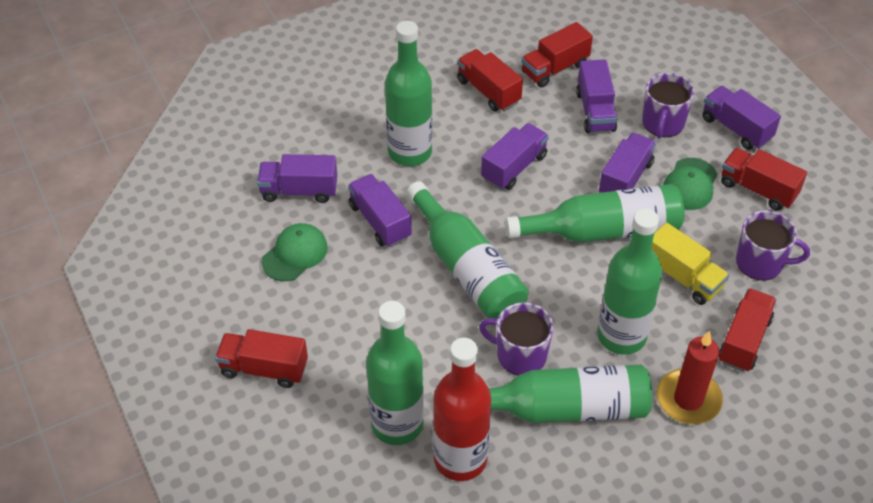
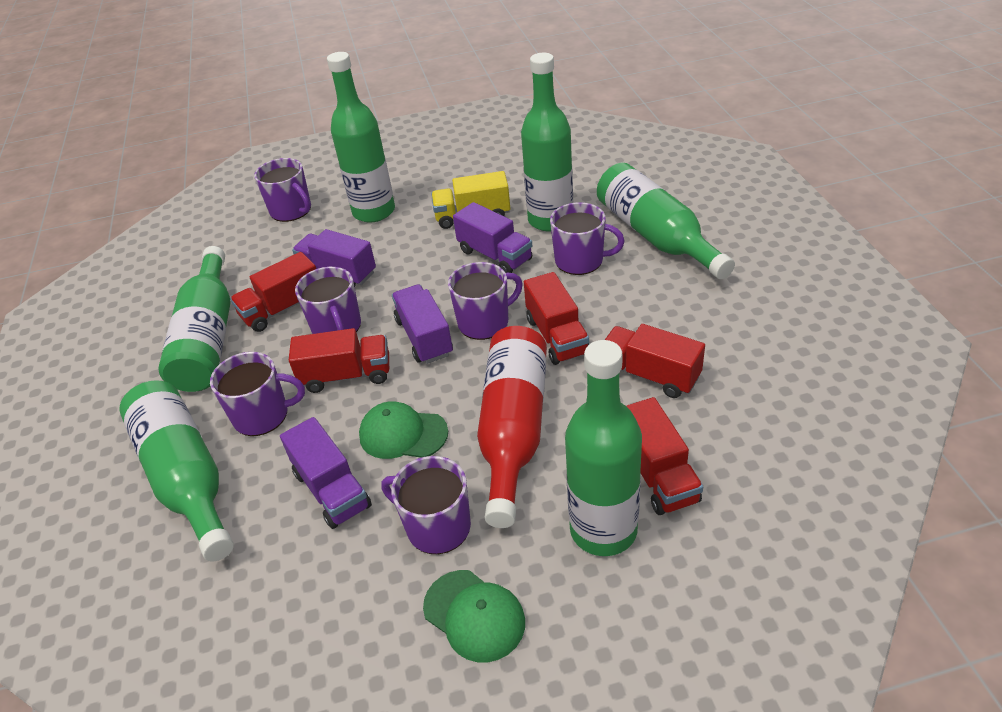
purple mug: [479,302,553,375] [642,73,695,139] [736,210,810,281] = 3 -> [210,352,305,436] [254,158,311,222] [295,267,361,334] [381,456,471,554] [448,262,523,340] [550,202,624,275] = 6
purple truck: [257,154,337,203] [348,174,412,247] [481,123,549,190] [576,59,617,133] [599,133,656,193] [702,86,781,150] = 6 -> [280,417,372,529] [292,229,376,287] [392,284,453,364] [453,202,532,273] = 4
red candle: [657,331,723,424] = 1 -> none = 0

